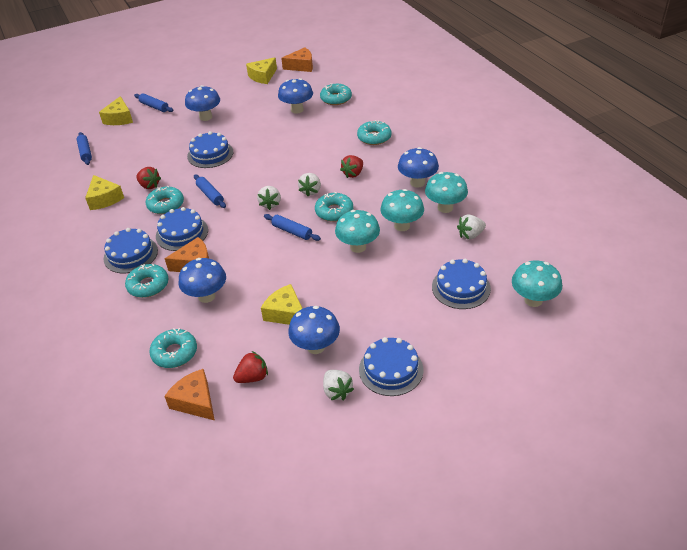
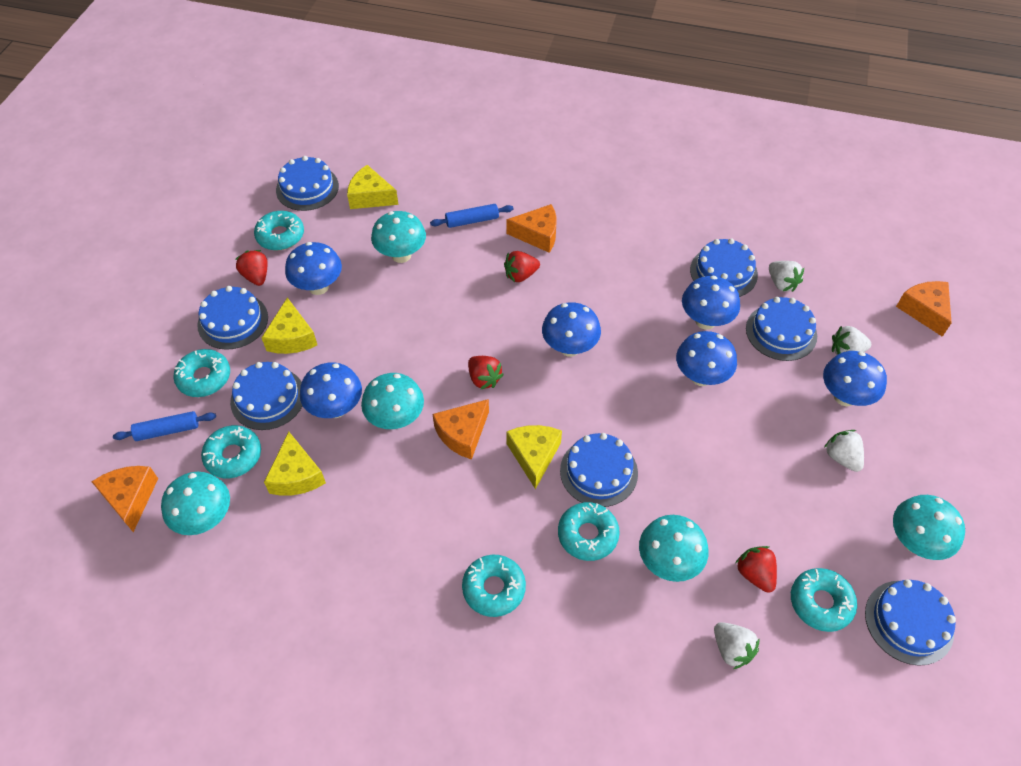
blue cake: [104,228,158,273] [156,207,208,251] [187,131,234,168] [359,337,423,396] [432,259,491,309] = 5 -> [197,286,268,350] [230,362,302,430] [276,156,339,211] [560,433,638,507] [690,238,758,297] [746,297,817,361] [865,580,956,666] = 7
blue mushroom: [179,258,226,303] [185,85,220,121] [278,78,313,114] [288,306,340,354] [398,147,439,188] = 5 -> [285,242,342,295] [300,362,362,418] [542,302,601,357] [676,331,737,386] [682,276,740,330] [823,351,887,406] = 6
blue rolling pin: [77,132,92,165] [134,93,173,112] [194,174,226,208] [264,214,321,241] = 4 -> [113,411,216,441] [430,204,514,228] = 2
orange cheese: [164,237,209,272] [164,369,215,420] [281,47,313,72] = 3 -> [91,466,158,532] [432,399,489,460] [506,204,557,253] [896,281,952,337] = 4
red strawberry: [136,167,161,189] [233,351,268,383] [340,155,363,178] = 3 -> [235,250,267,286] [468,356,504,390] [504,251,540,282] [736,546,777,593] = 4
turquoise mushroom: [335,210,380,253] [380,189,424,231] [425,172,468,213] [512,261,562,307] = 4 -> [161,472,230,535] [361,373,424,429] [371,211,426,263] [639,515,708,582] [893,495,965,560] = 5

